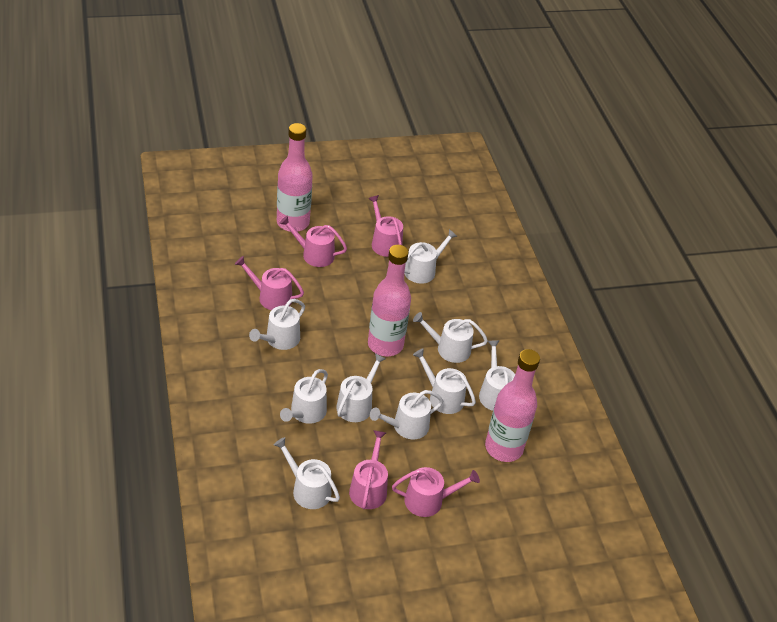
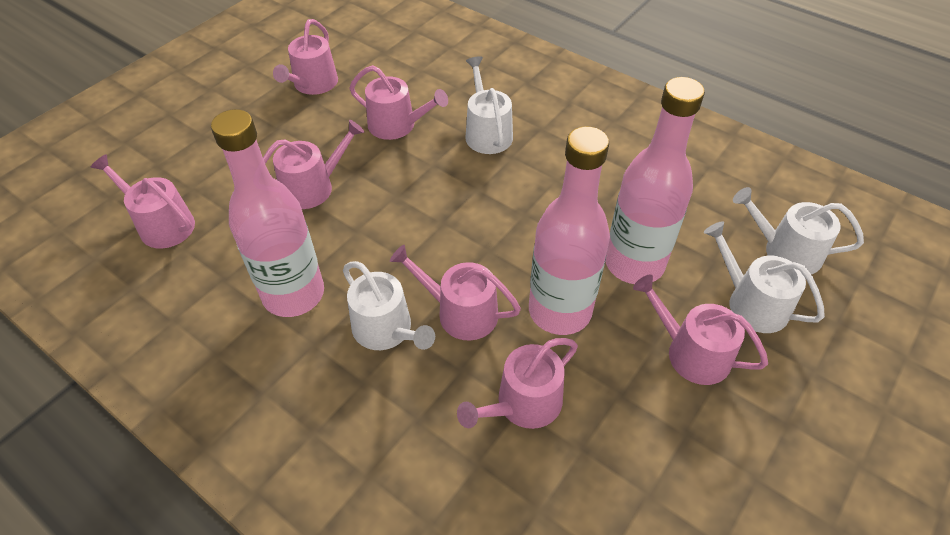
pink watering can: [235,256,304,310] [279,216,347,267] [349,430,388,509] [368,195,403,257] [392,467,480,517] = 5 -> [91,154,195,249] [263,120,364,209] [273,19,338,95] [349,65,448,140] [390,245,521,341] [457,338,578,429] [633,275,768,385] = 7
white watering can: [249,299,305,350] [274,437,340,509] [280,369,328,424] [336,353,386,422] [370,390,443,439] [404,229,457,284] [413,312,488,363] [413,348,476,414] [479,340,515,411] = 9 -> [343,261,435,350] [465,56,513,154] [704,222,825,333] [733,187,864,275] = 4

